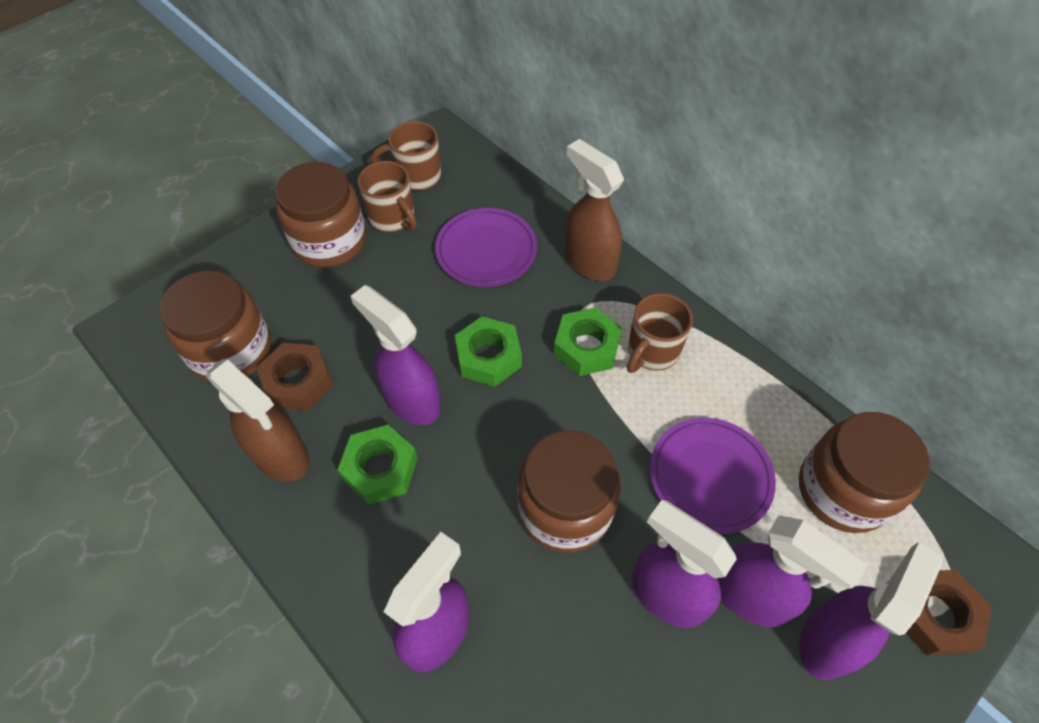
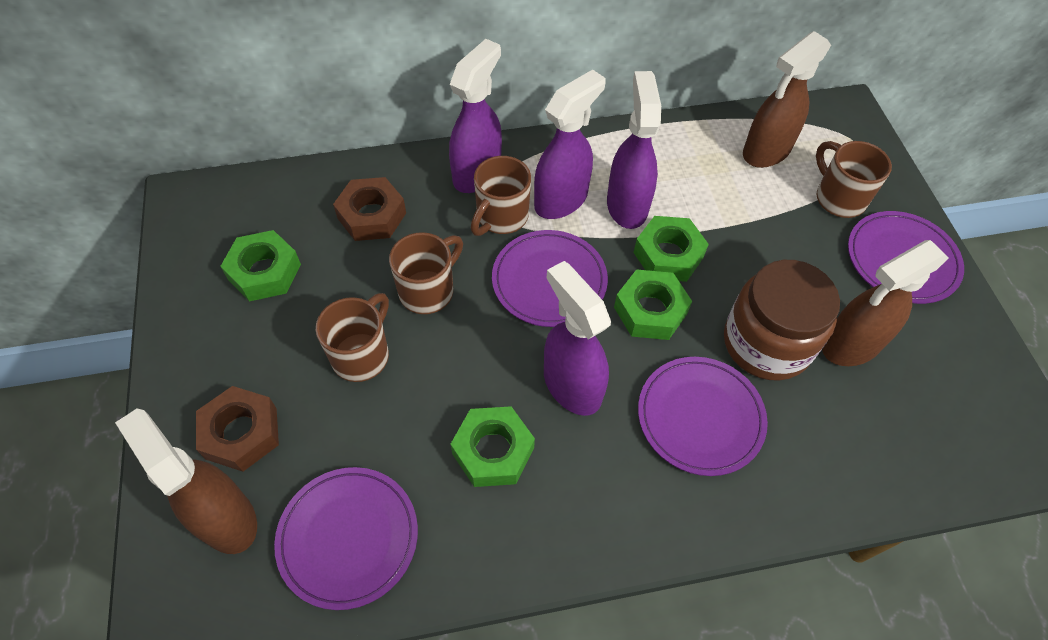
brown jar: [160,270,271,382] [275,162,366,268] [518,430,621,553] [799,412,929,533] = 4 -> [724,260,840,381] = 1
brown mug: [358,161,417,232] [371,121,441,191] [627,293,693,373] = 3 -> [316,293,389,382] [389,232,463,314] [471,156,531,236] [816,141,892,218] = 4
brown spray bottle: [206,359,309,482] [565,139,624,281] = 2 -> [115,409,257,554] [743,31,831,168] [822,240,949,366] = 3
green nut: [338,425,418,505] [455,316,522,387] [554,307,622,376] = 3 -> [220,230,301,302] [451,406,535,487] [614,269,692,340] [633,216,709,282] = 4
purple plate: [435,208,537,287] [650,418,776,534] = 2 -> [274,467,418,610] [492,230,608,327] [638,357,768,476] [848,211,964,304] = 4
purple spray bottle: [350,285,441,425] [384,532,469,673] [632,500,737,628] [718,515,868,628] [799,542,942,680] = 5 -> [449,39,502,193] [534,70,605,219] [544,261,611,416] [607,71,661,229] = 4

